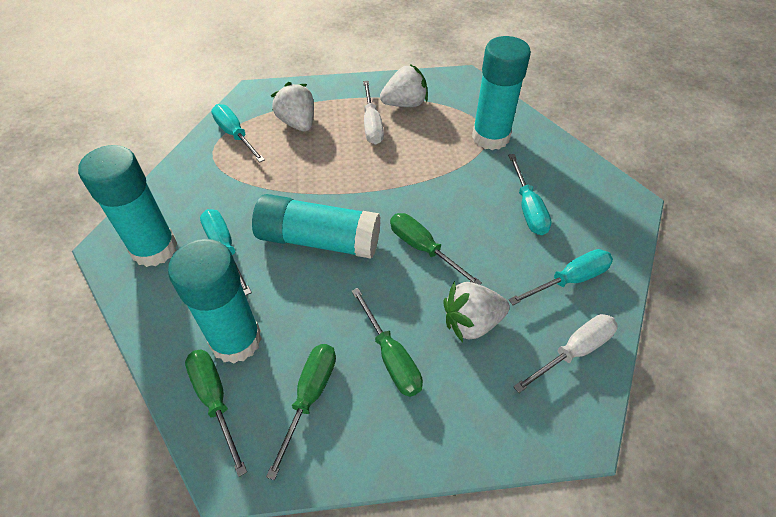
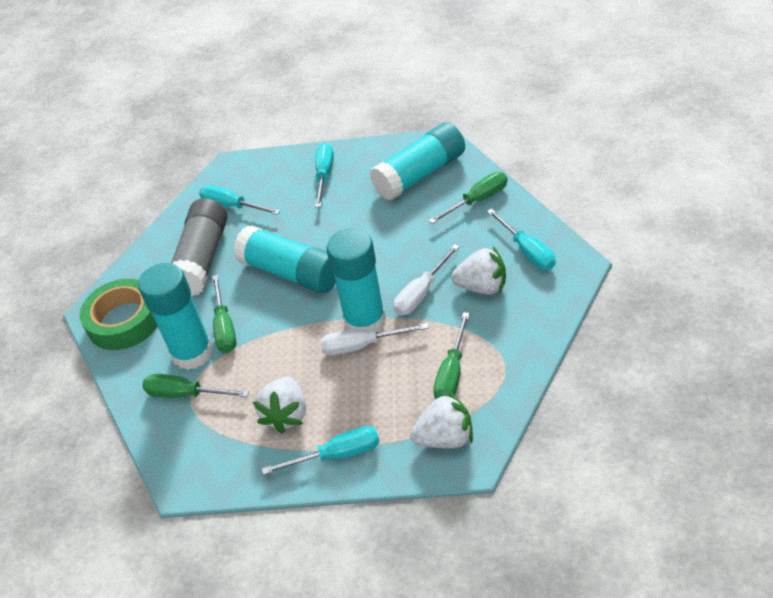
green tape: none = 0 -> [80,279,157,350] = 1
grey glue stick: none = 0 -> [171,198,227,297] = 1

